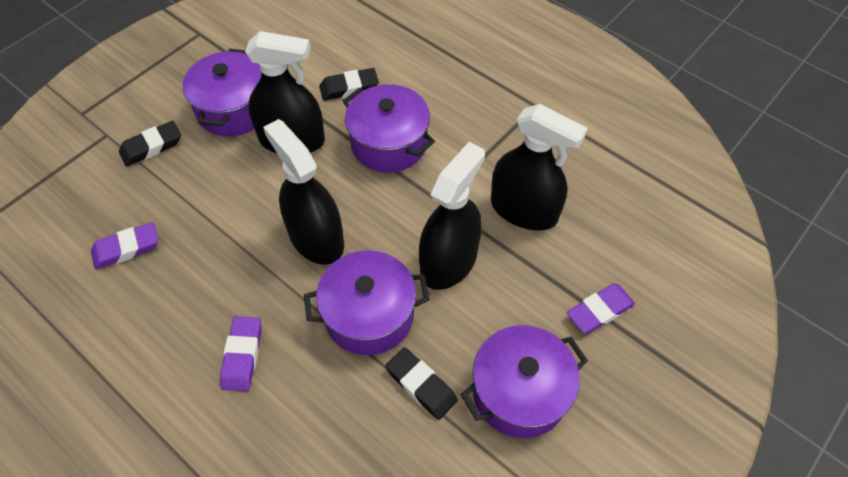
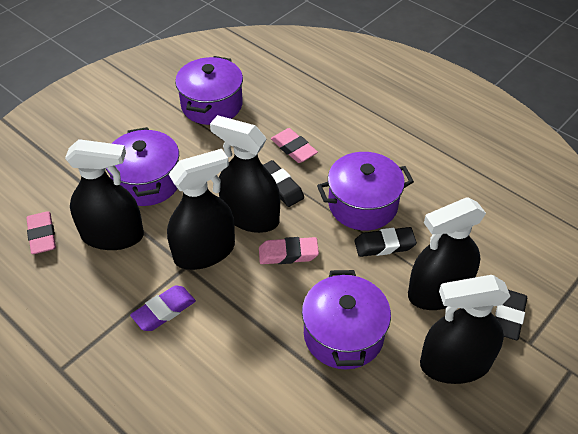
black spray bottle: [245,31,325,153] [263,119,344,265] [419,142,485,290] [491,104,588,231] = 4 -> [65,139,144,250] [167,149,235,270] [210,115,280,233] [408,197,486,310] [420,275,510,384] = 5
pink eraser: none = 0 -> [26,211,56,254] [259,237,319,264] [271,128,318,163] = 3
purple eraser: [91,222,159,269] [220,316,262,391] [567,283,635,334] = 3 -> [130,285,196,331] = 1

